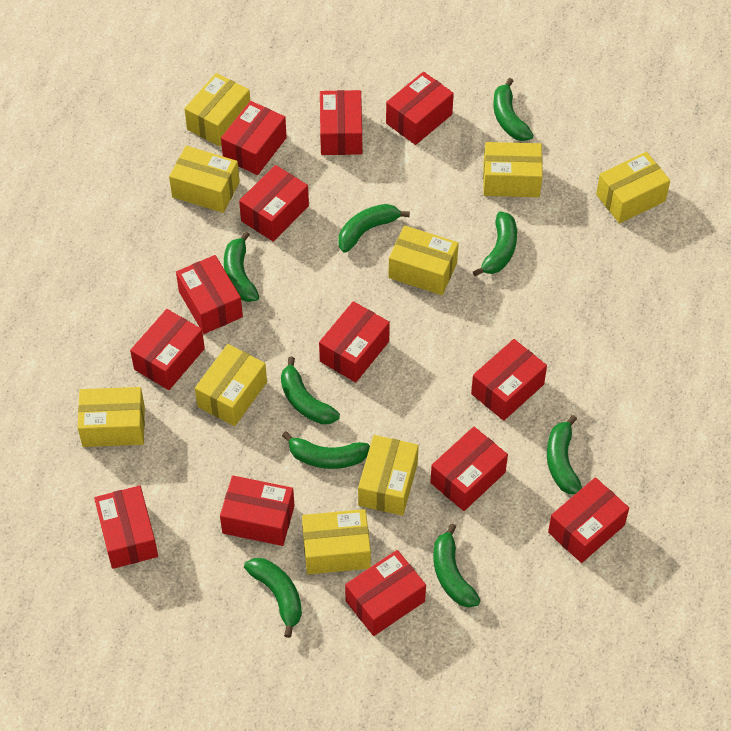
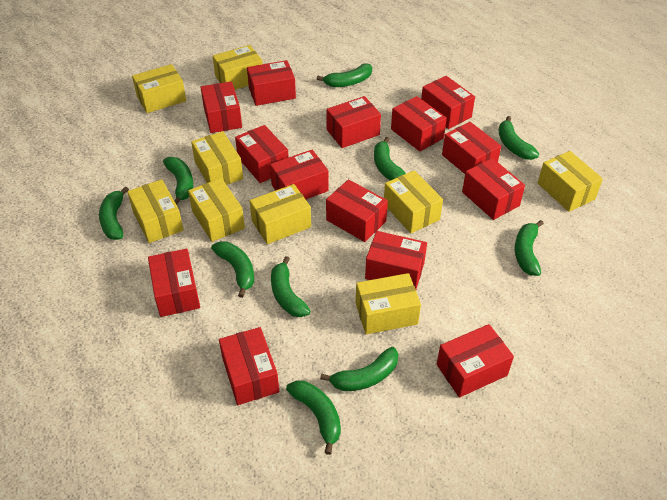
green banana: [224,231,259,302] [244,558,302,638] [281,357,340,424] [282,431,370,469] [338,204,410,253] [433,523,481,608] [473,211,517,276] [493,78,534,141] [547,415,582,494] = 9 -> [99,186,129,240] [163,157,193,205] [211,241,254,298] [271,256,310,317] [286,380,341,455] [317,64,372,87] [320,347,398,391] [374,137,406,181] [498,116,539,160] [514,220,544,276] = 10
red box: [94,486,158,569] [130,309,205,390] [176,255,243,334] [220,476,295,546] [221,101,287,175] [239,165,309,242] [319,301,390,382] [320,90,362,155] [345,550,426,636] [386,72,454,145] [430,427,508,511] [471,339,547,421] [548,477,629,563] = 13 -> [148,249,200,317] [201,81,242,133] [219,327,279,405] [235,125,289,183] [247,60,296,106] [270,150,329,199] [326,96,381,148] [326,179,388,242] [365,231,427,289] [391,96,447,151] [421,76,475,129] [437,324,514,398] [442,122,501,174] [462,158,525,220] = 14

